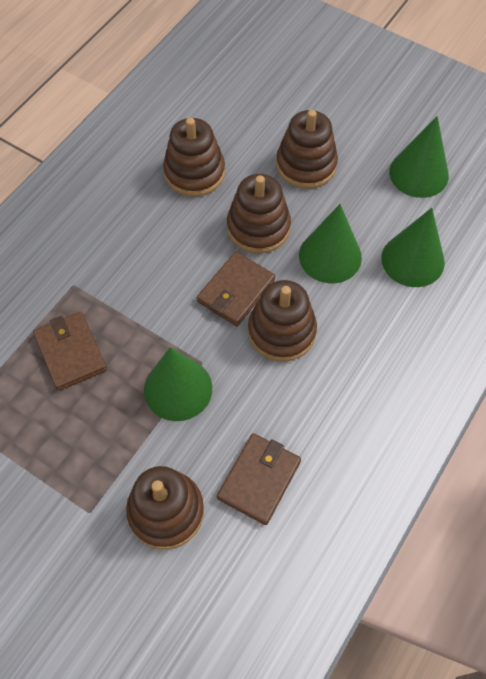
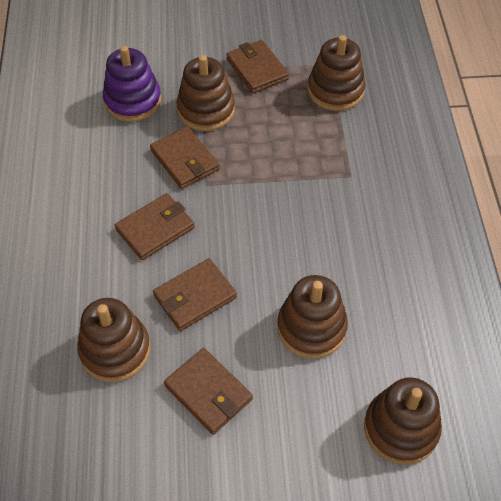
brown wallet: [33,311,107,391] [197,251,275,326] [217,433,301,525] = 3 -> [115,193,195,260] [150,126,220,189] [153,258,237,331] [164,348,253,435] [226,40,289,93] = 5
green cone: [144,347,212,421] [299,204,362,283] [381,208,445,287] [389,116,449,198] = 4 -> none = 0
purple stacking toy: none = 0 -> [103,46,161,122] = 1

